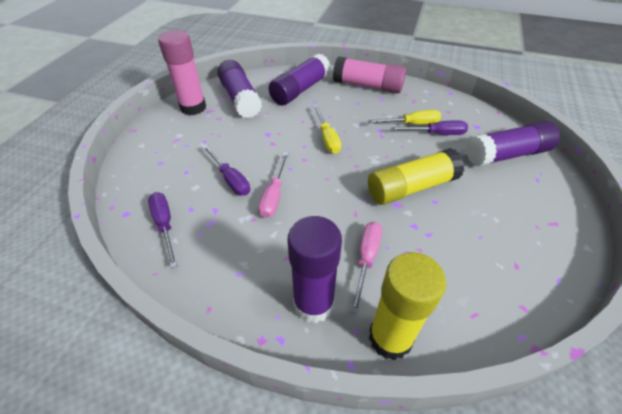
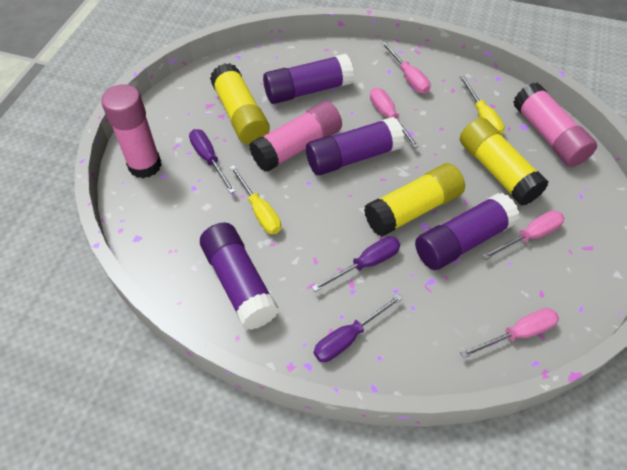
pink glue stick: [158,30,206,115] [333,56,406,93] = 2 -> [101,84,162,178] [249,101,342,172] [513,82,597,167] = 3
pink screwdriver: [259,153,289,218] [351,222,382,314] = 2 -> [370,88,419,148] [381,42,431,93] [460,308,559,358] [482,210,565,260] = 4
yellow glue stick: [368,148,464,205] [369,252,446,360] = 2 -> [210,63,270,144] [364,163,465,237] [460,118,549,206] = 3

